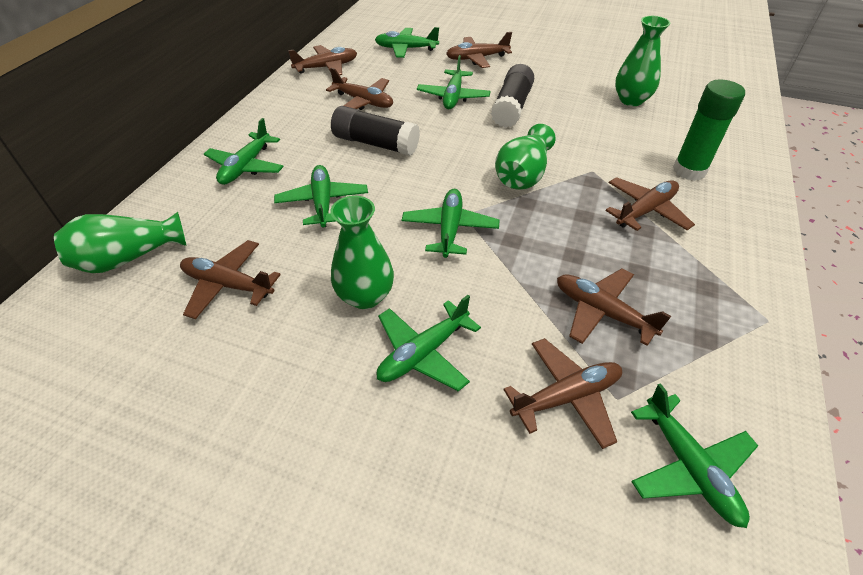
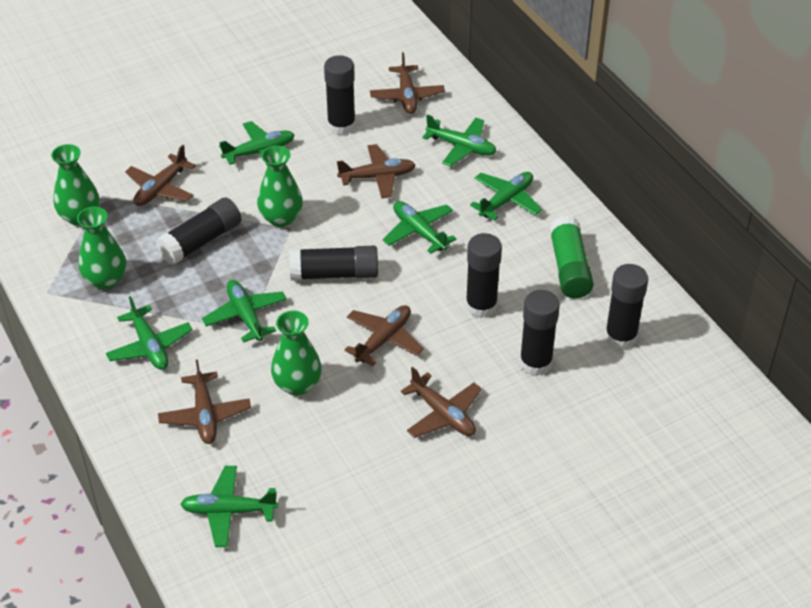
black glue stick: [331,106,420,156] [491,64,534,128] = 2 -> [156,197,241,265] [289,246,378,280] [324,55,356,135] [465,233,502,318] [519,290,560,376] [605,264,648,350] = 6
brown plane: [180,240,281,319] [288,45,357,75] [326,68,393,110] [446,32,512,68] [503,338,622,449] [557,268,671,346] [605,177,695,231] = 7 -> [125,145,196,206] [158,359,251,444] [337,144,415,198] [344,305,424,366] [370,52,445,114] [401,367,482,438] = 6

